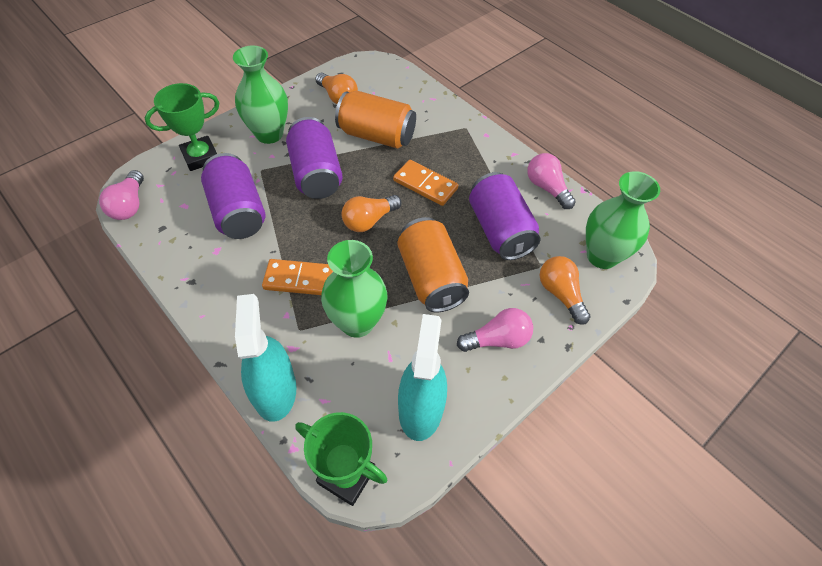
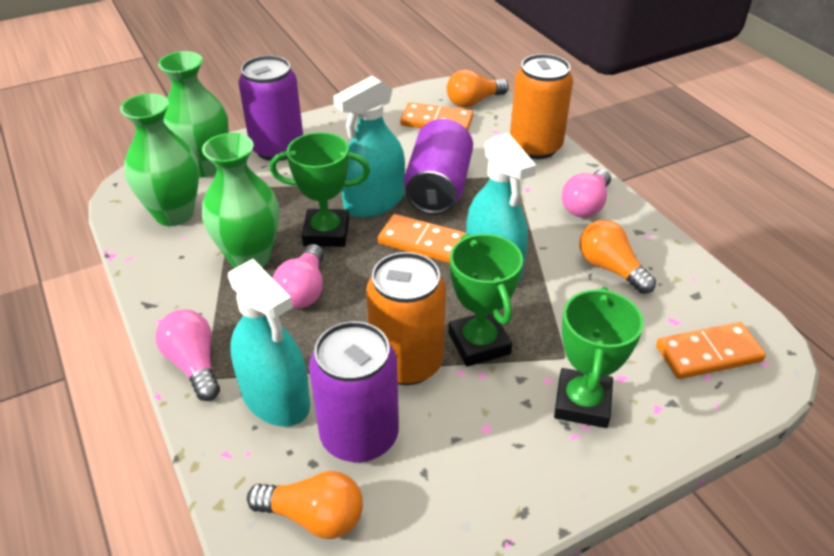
green trophy: [145,83,219,171] [295,412,387,506] = 2 -> [270,132,370,247] [448,233,523,367] [554,287,644,428] = 3
orange domino: [262,259,333,295] [393,160,458,206] = 2 -> [378,214,466,263] [400,102,473,130] [656,322,766,379] = 3
turquoise spray bottle: [235,294,296,422] [398,314,447,441] = 2 -> [228,259,310,427] [333,76,405,218] [466,133,536,281] = 3

